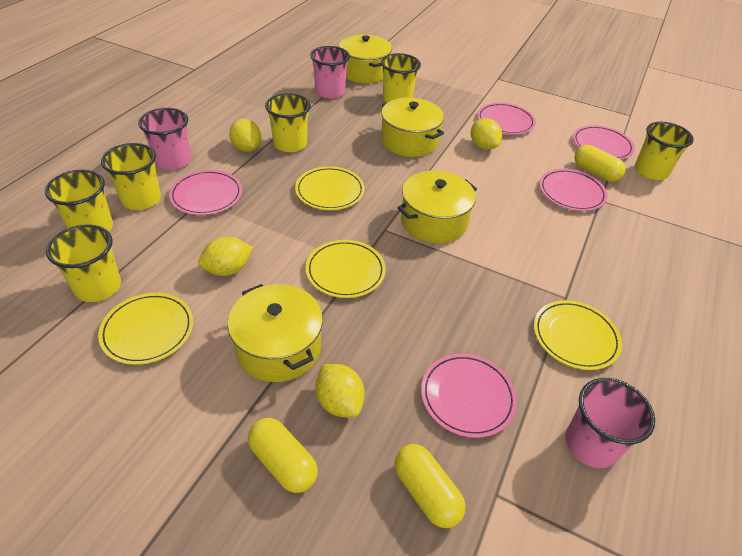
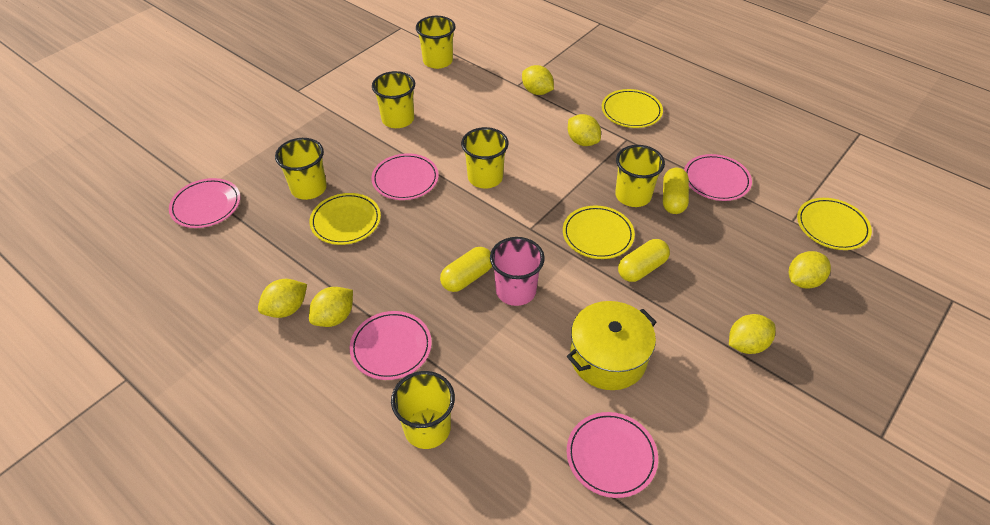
pink cup: [138,108,191,170] [310,46,350,99] [565,378,655,468] = 3 -> [490,237,545,306] = 1
yellow lemon: [198,237,253,276] [229,119,261,152] [315,364,365,417] [471,118,502,150] = 4 -> [258,279,307,318] [309,287,353,327] [522,65,554,95] [568,114,601,146] [729,314,776,354] [789,251,831,289] = 6
yellow pot: [227,284,323,382] [339,34,392,84] [381,97,444,157] [397,171,477,243] = 4 -> [567,301,656,390] = 1

